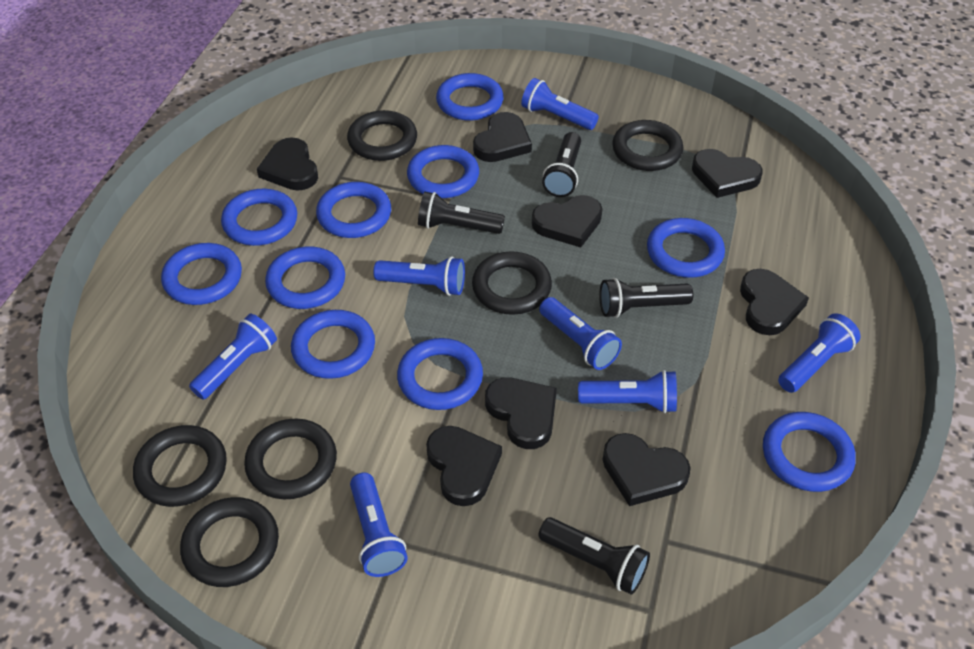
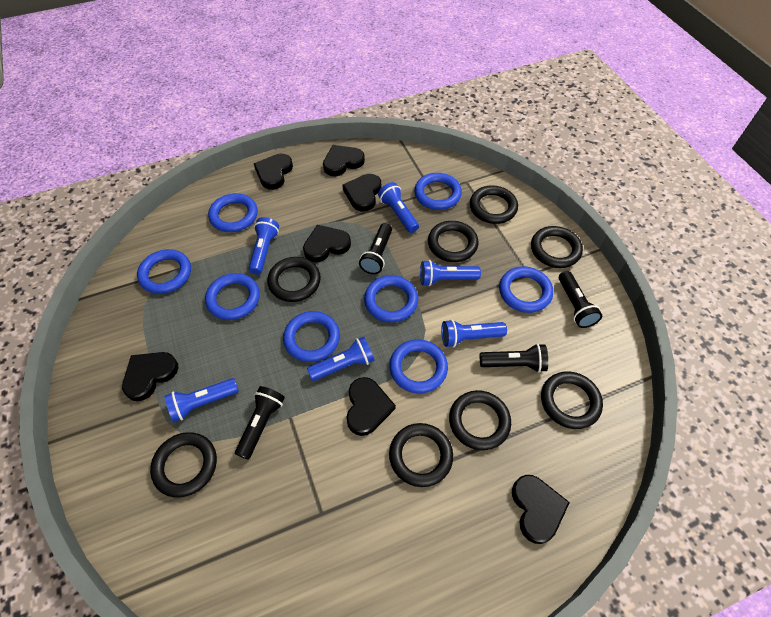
black heart: [257,137,318,191] [426,426,502,506] [473,112,532,162] [485,377,557,449] [532,195,602,247] [603,433,691,506] [692,149,763,198] [740,269,809,335] = 8 -> [122,352,178,401] [254,154,293,190] [303,225,351,262] [323,145,365,176] [342,174,381,212] [346,377,396,436] [512,475,570,544] = 7
black ring: [133,425,227,507] [180,497,279,587] [244,419,337,500] [347,110,417,161] [472,251,552,315] [612,120,683,171] = 6 -> [150,432,217,497] [267,257,321,302] [389,423,453,487] [428,221,479,262] [449,390,511,450] [470,185,518,224] [531,226,583,268] [541,371,603,429] = 8
blue flashlight: [189,314,277,400] [350,472,408,577] [373,256,465,296] [521,78,599,130] [539,297,622,370] [578,370,677,413] [778,313,861,393] = 7 -> [165,378,239,422] [248,217,279,275] [307,337,374,381] [378,182,419,233] [420,260,481,286] [441,319,507,347] = 6
blue ring: [161,243,242,305] [221,189,297,246] [265,247,345,309] [291,310,375,379] [316,182,391,238] [397,338,483,410] [407,145,479,198] [436,73,504,121] [647,218,725,278] [763,412,856,492] = 10 -> [137,249,191,294] [205,273,260,320] [208,193,258,232] [283,311,340,362] [364,275,418,322] [389,339,448,394] [414,173,462,210] [499,266,553,313] = 8

